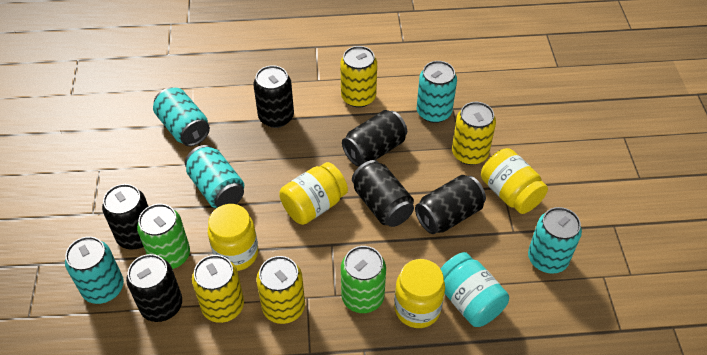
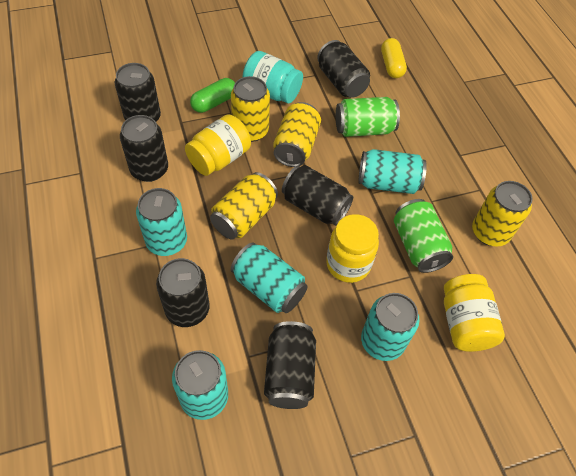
green capsule: none = 0 -> [190,78,235,113] = 1
yellow capsule: none = 0 -> [381,38,407,78] = 1
yellow jar: [208,204,258,271] [279,162,348,225] [394,259,445,328] [481,148,548,214] = 4 -> [185,114,251,176] [326,214,379,283] [444,274,505,352] = 3

